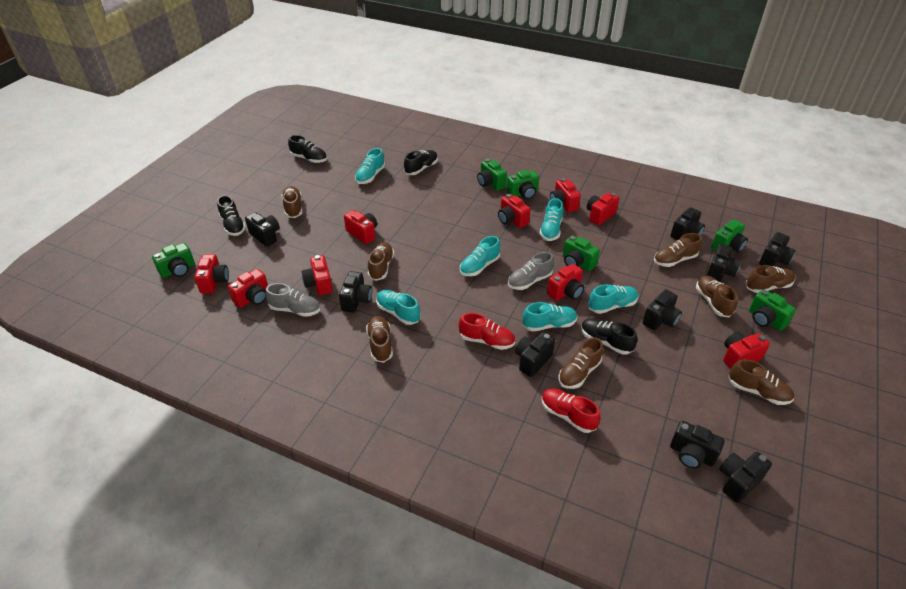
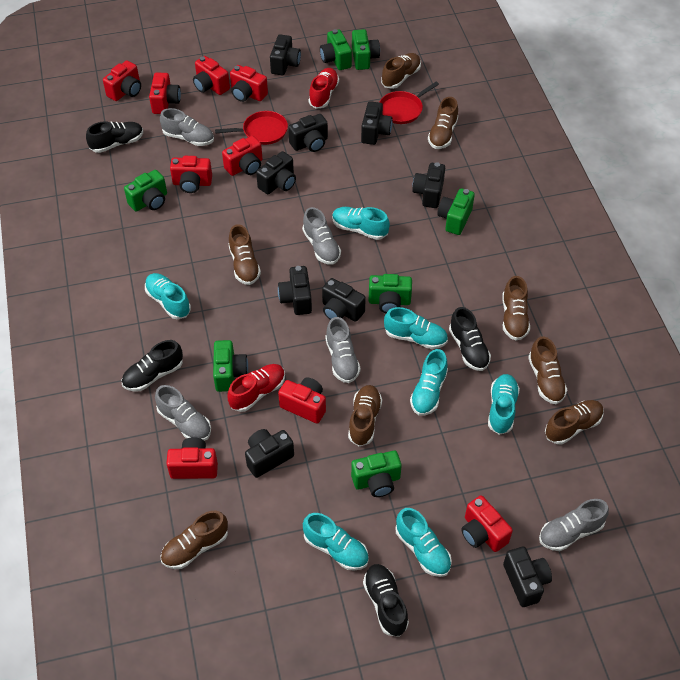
green camera: [152,243,195,278] [477,159,507,191] [507,170,539,199] [563,235,600,271] [711,220,748,252] [749,289,796,331] = 6 -> [124,170,167,212] [213,340,248,392] [320,29,352,70] [351,451,402,497] [352,29,380,70] [369,274,412,313] [437,188,475,235] = 7
grey shoe: [265,283,320,317] [508,252,554,290] = 2 -> [155,385,211,441] [160,108,214,146] [302,207,341,265] [325,317,361,383] [539,499,609,551] = 5
red pan: none = 0 -> [215,111,288,145] [379,82,439,124] = 2
turquoise shoe: [355,148,385,184] [376,290,420,325] [460,236,500,276] [522,302,577,332] [539,198,563,241] [588,284,639,314] = 6 -> [145,273,191,319] [303,513,369,570] [332,207,390,240] [384,307,448,349] [396,508,452,577] [410,349,448,416] [488,374,520,435] = 7

